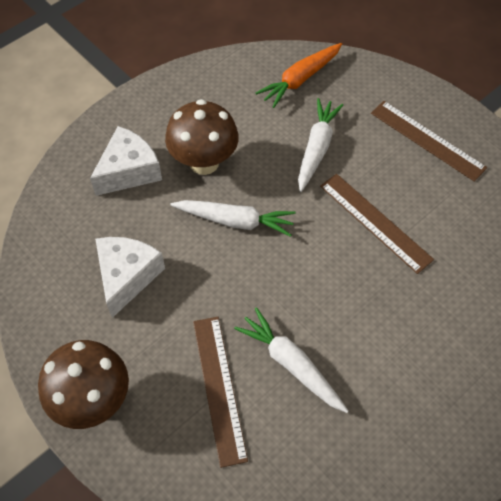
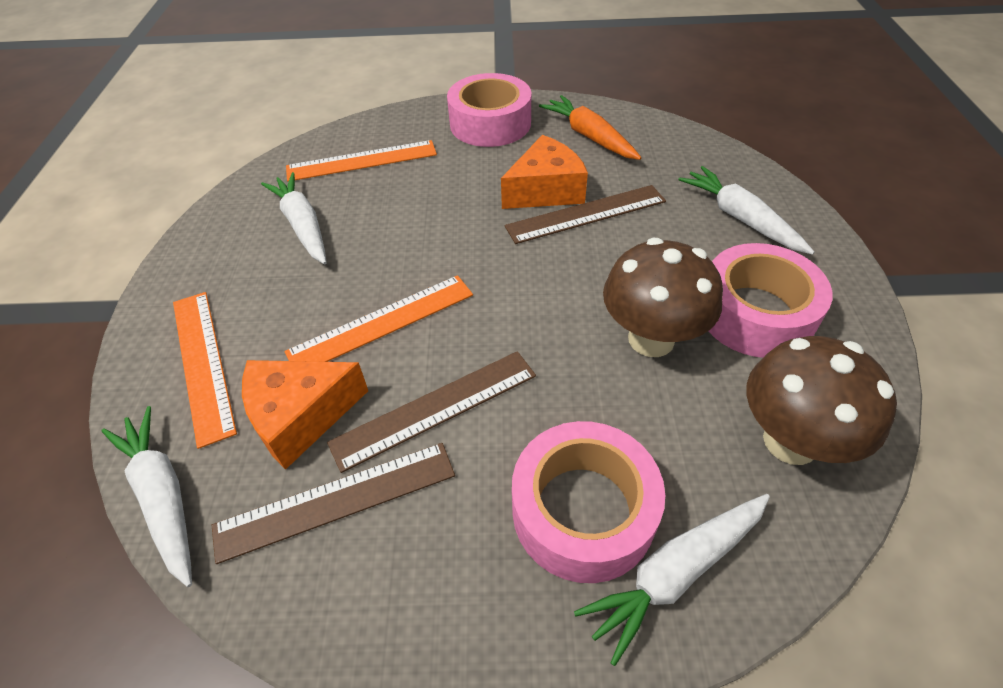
orange cheese: none = 0 -> [242,360,368,470] [501,135,588,209] = 2
orange ruler: none = 0 -> [173,292,237,449] [285,275,473,362] [286,140,437,182] = 3
pink tape: none = 0 -> [447,73,531,147] [512,421,665,583] [709,243,833,358] = 3
white carrot: [171,200,296,237] [234,307,348,413] [298,98,343,192] = 3 -> [101,406,192,587] [261,172,327,264] [574,494,770,666] [678,166,815,255] = 4
white cheese: [90,126,162,196] [95,237,165,318] = 2 -> none = 0

